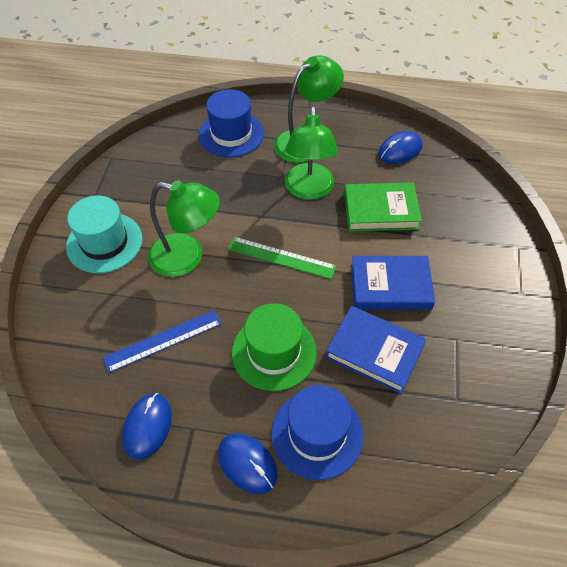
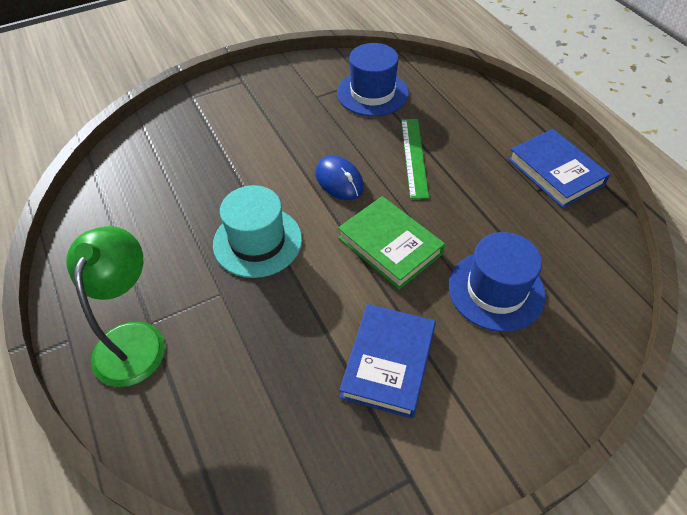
blue mouse: [122,393,172,460] [218,433,278,494] [378,131,423,164] = 3 -> [315,156,364,200] = 1
blue ruler: [103,310,221,373] = 1 -> none = 0
green hat: [232,303,317,391] = 1 -> none = 0
green lamp: [148,180,220,277] [274,55,344,163] [285,106,338,200] = 3 -> [66,226,165,387] = 1

